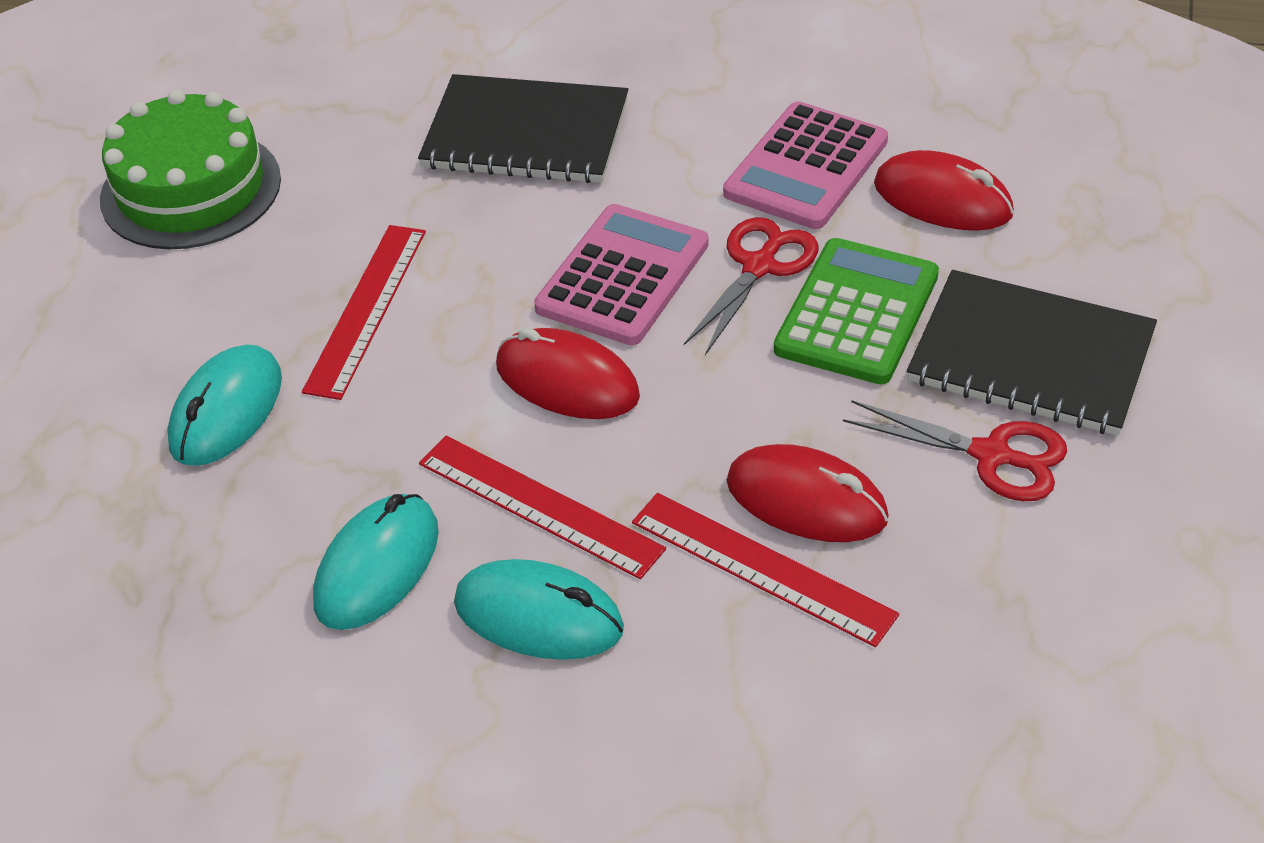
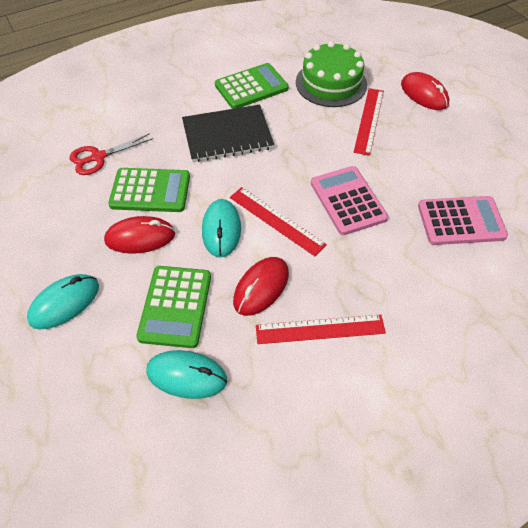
black notebook: [418,74,628,183] [907,270,1157,436] = 2 -> [182,105,274,162] = 1
green calculator: [774,238,939,384] = 1 -> [108,168,190,212] [136,266,211,348] [215,63,289,109] = 3
red scissors: [684,217,819,355] [843,400,1067,501] = 2 -> [70,133,153,175] = 1

